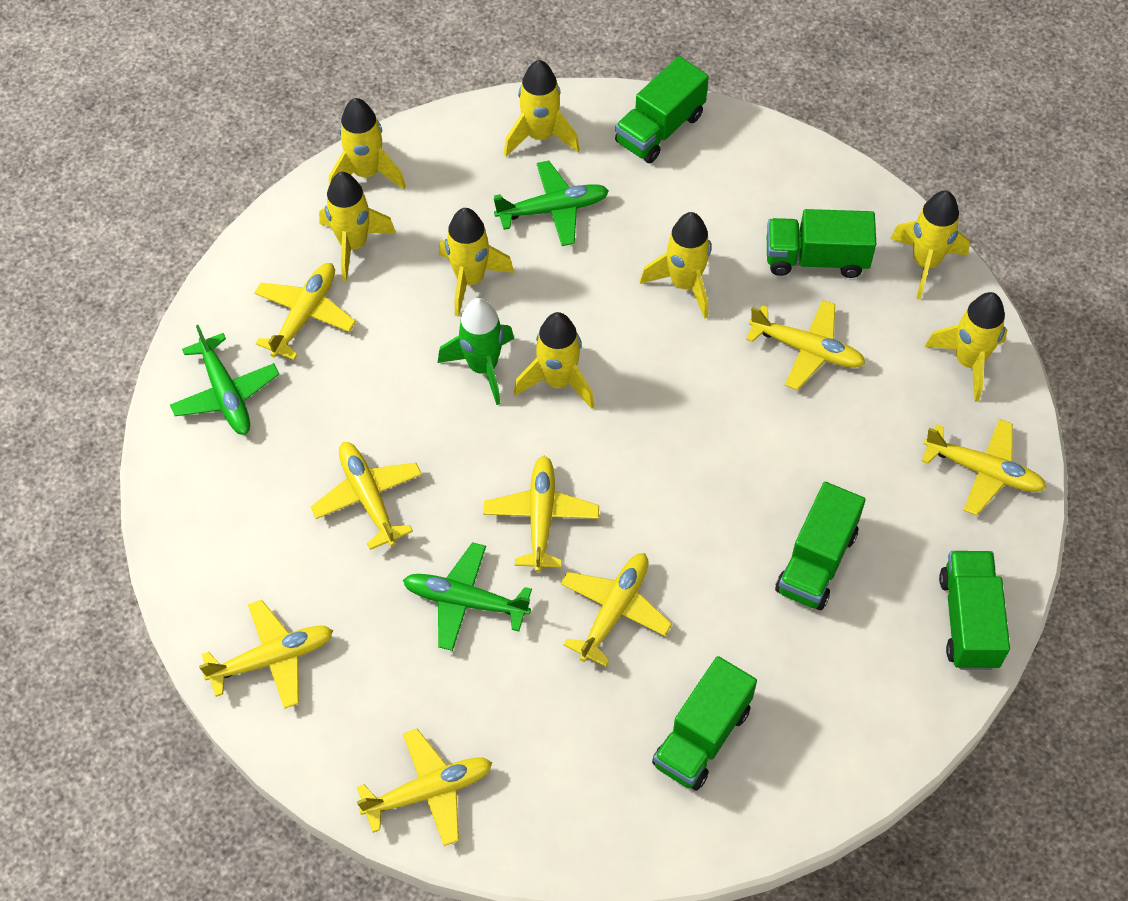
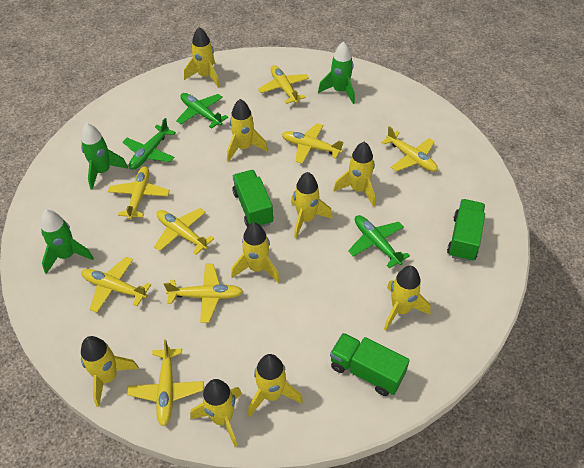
green rocket: [438,298,514,405] = 1 -> [40,210,94,274] [81,123,128,190] [318,42,355,104] = 3
green truck: [615,56,709,163] [652,656,757,791] [767,209,876,278] [775,482,866,610] [939,551,1010,670] = 5 -> [233,170,273,227] [330,333,410,396] [447,199,485,262] = 3
yellow rocket: [319,172,396,282] [329,98,406,189] [439,208,514,317] [504,60,580,157] [514,312,594,409] [640,212,711,318] [890,191,970,300] [925,292,1007,402] = 8 -> [81,336,139,407] [184,27,220,88] [190,379,242,447] [227,99,268,162] [231,223,280,283] [248,354,303,417] [291,172,333,239] [333,142,375,207] [384,266,431,331] = 9

